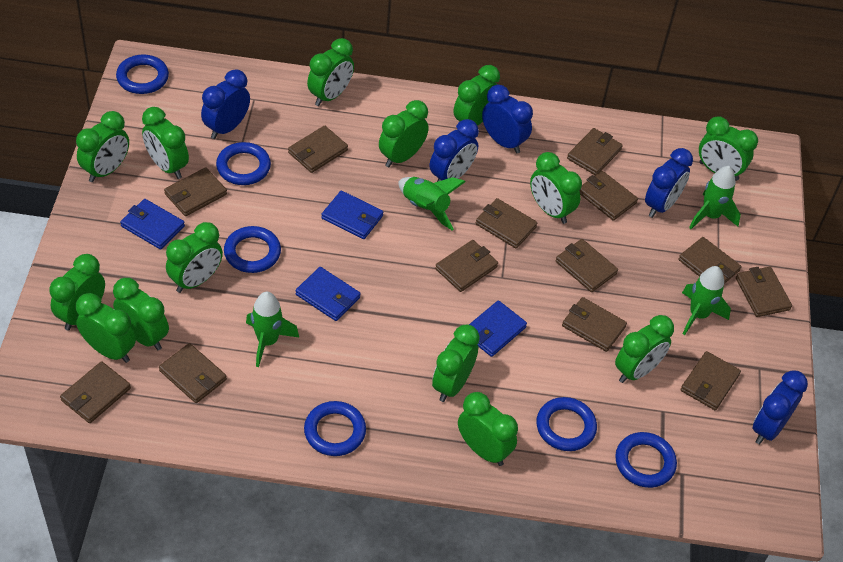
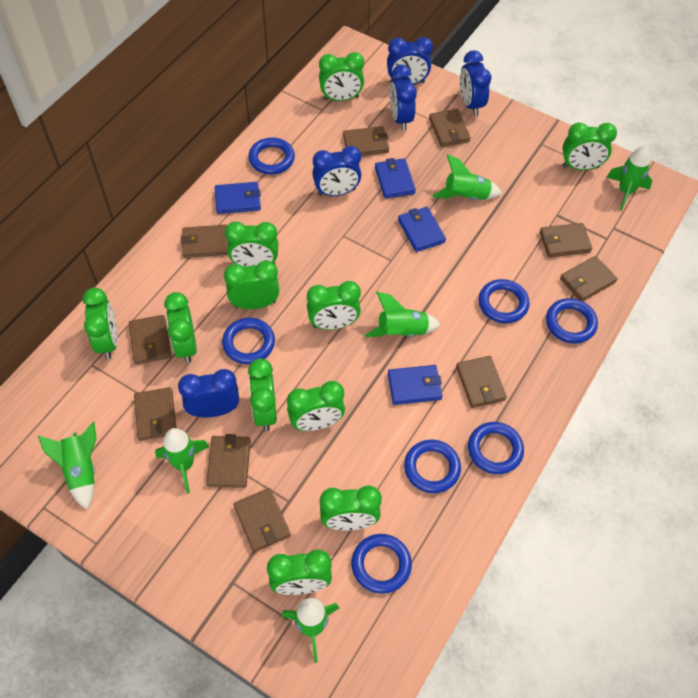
blue ring: [116,54,169,94] [216,142,271,185] [224,226,281,273] [304,401,366,456] [536,397,597,451] [615,432,677,488] = 6 -> [222,318,275,364] [249,138,295,174] [351,534,412,594] [404,440,461,493] [468,422,524,474] [478,279,530,323] [546,298,598,343] = 7
brown wallet: [60,361,131,423] [159,343,227,403] [164,167,227,216] [288,126,348,173] [435,240,498,292] [476,198,537,248] [556,239,618,292] [562,297,627,352] [567,128,623,175] [580,171,638,221] [678,237,741,284] [680,351,741,410] [736,267,792,317] = 13 -> [129,315,171,364] [134,387,176,441] [181,225,228,258] [206,434,251,488] [233,488,291,552] [343,126,389,156] [429,109,471,147] [456,356,507,408] [540,223,592,257] [560,256,617,301] = 10
green clock: [49,254,105,331] [75,293,136,363] [76,111,129,182] [113,278,169,350] [142,107,189,179] [166,222,223,293] [307,38,354,106] [379,100,428,167] [432,325,480,402] [453,65,500,126] [458,392,518,466] [530,152,582,224] [615,315,674,383] [699,116,758,181] = 14 -> [83,288,118,359] [164,292,197,364] [224,261,279,309] [225,222,278,267] [248,359,277,431] [267,549,332,595] [287,381,345,431] [307,281,361,330] [319,52,364,101] [320,486,382,531] [562,123,617,170] = 11
green rocket: [246,292,299,367] [399,177,465,231] [682,266,731,335] [689,166,741,229] = 4 -> [38,422,96,509] [155,428,209,493] [281,598,339,662] [365,292,441,337] [432,154,502,200] [606,146,652,210] = 6

